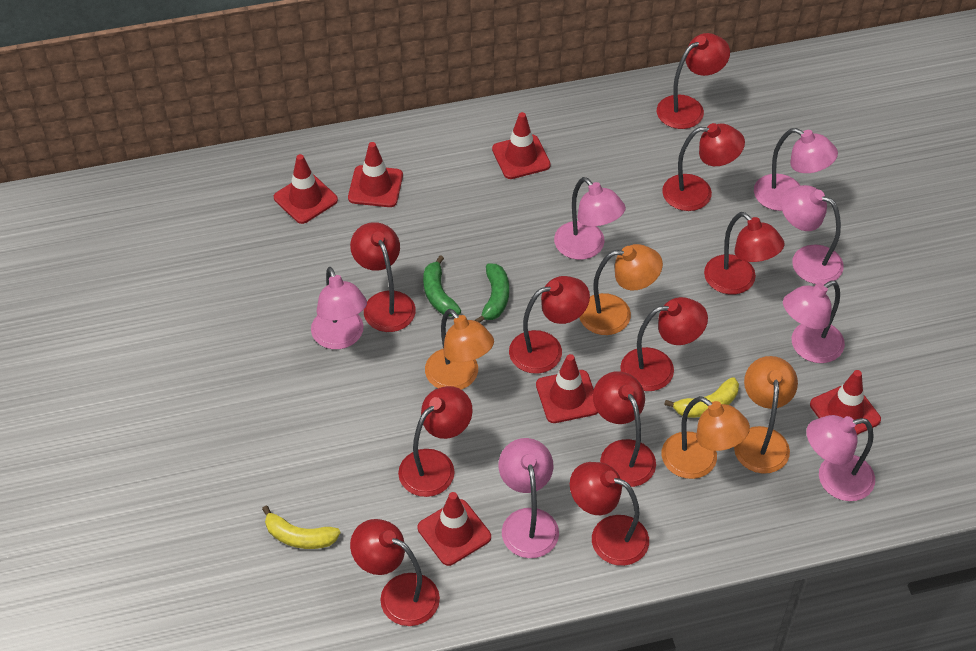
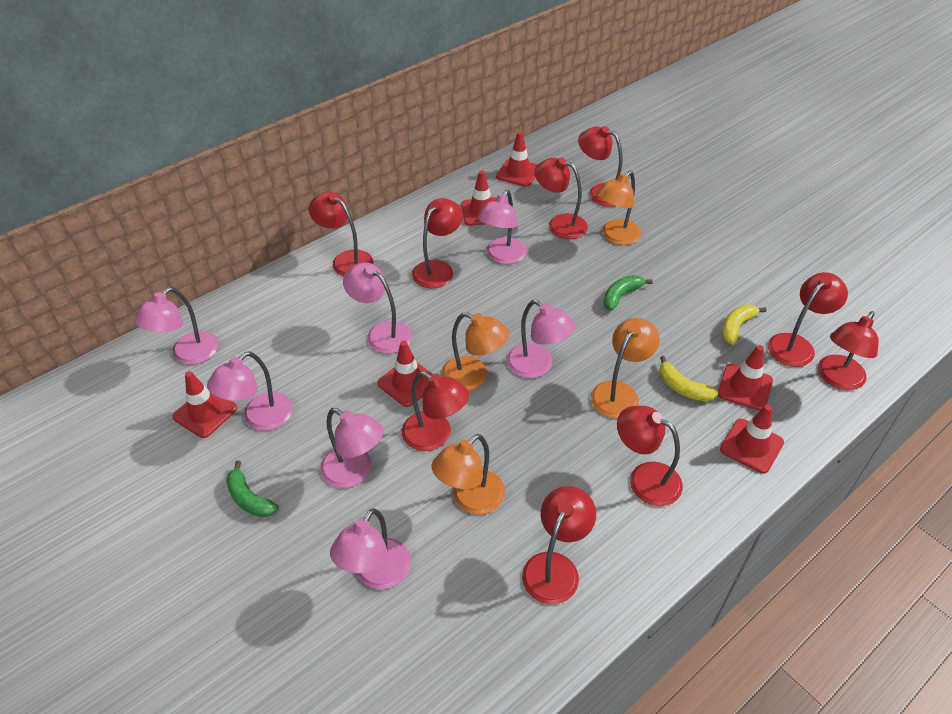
red lamp: [350,222,416,332] [350,519,440,626] [398,386,473,497] [509,276,590,374] [570,462,649,566] [593,371,656,487] [620,297,708,391] [657,33,730,129] [662,123,745,211] [704,212,784,295] = 10 -> [309,192,373,276] [402,371,469,451] [412,198,463,288] [522,486,596,605] [534,157,588,239] [578,126,623,207] [617,406,683,506] [768,272,848,367] [818,311,879,390] = 9

